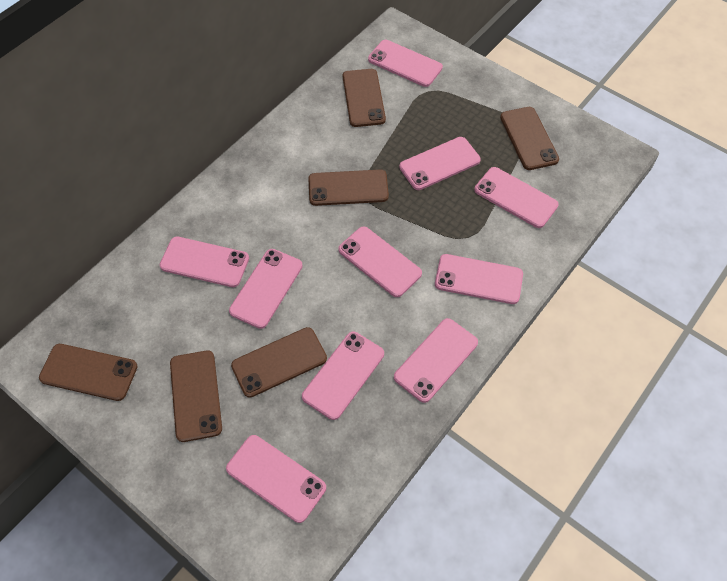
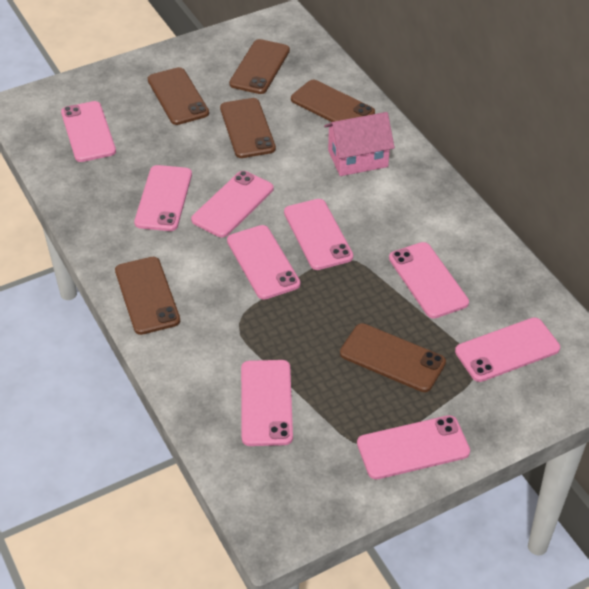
pink house: none = 0 -> [324,112,395,176] = 1
pink phone: [160,236,249,287] [226,435,326,523] [229,249,303,329] [302,332,384,420] [338,226,422,297] [368,40,443,87] [394,318,478,403] [399,137,481,190] [435,254,523,304] [474,167,559,228] = 10 -> [61,101,116,162] [134,165,192,231] [191,171,274,237] [227,225,300,300] [241,360,293,446] [284,199,353,270] [357,415,470,480] [389,242,469,319] [455,318,560,382] = 9

